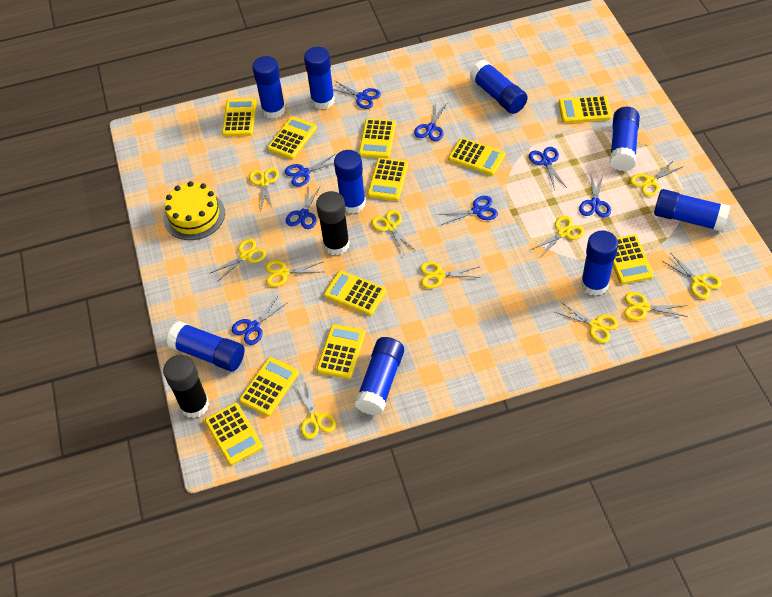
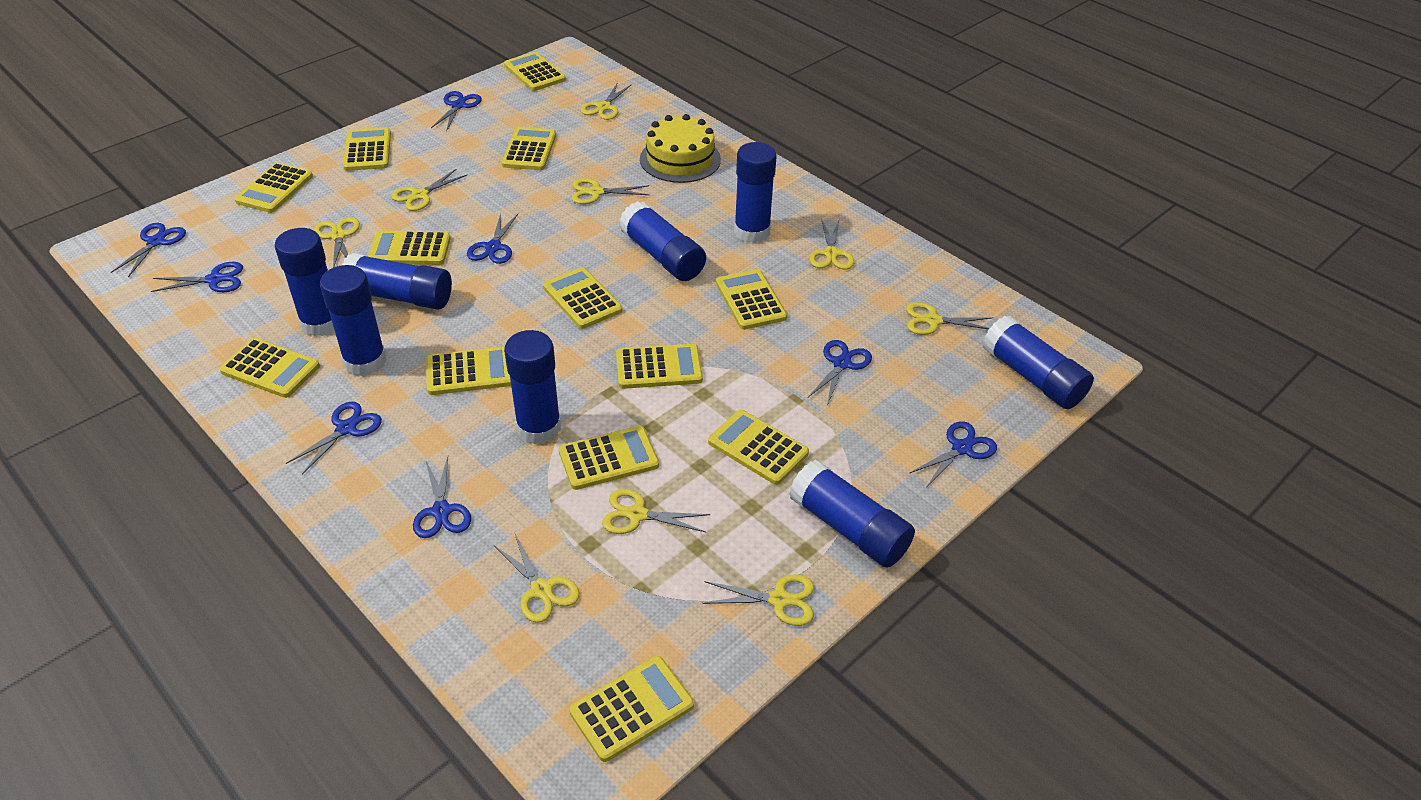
black glue stick: [163,355,209,418] [316,191,350,255] = 2 -> none = 0
blue glue stick: [167,321,245,371] [252,56,286,119] [304,47,335,109] [334,150,366,214] [354,337,404,415] [470,60,528,114] [581,230,618,296] [610,107,640,171] [654,189,730,232] = 9 -> [275,228,335,336] [320,265,386,376] [342,253,452,310] [504,330,561,444] [619,201,706,281] [734,142,776,243] [789,460,915,568] [983,316,1094,409] = 8
yellow calculator: [205,403,263,465] [222,99,257,136] [239,357,299,416] [267,117,317,159] [317,324,365,379] [324,271,386,316] [359,119,396,158] [367,158,408,201] [448,138,505,176] [559,96,612,123] [613,234,654,284] = 11 -> [220,338,320,398] [235,162,313,213] [343,127,391,171] [368,230,451,265] [426,346,511,395] [502,127,556,170] [504,52,566,91] [543,267,622,329] [559,426,659,490] [569,656,694,762] [616,344,703,389] [708,410,809,485] [716,269,787,330] = 13
yellow scissors: [209,239,267,282] [249,168,279,211] [265,260,323,287] [295,380,336,439] [371,210,416,256] [420,261,481,289] [530,216,585,258] [555,301,618,343] [624,292,688,320] [630,160,684,197] [662,254,722,299] = 11 -> [314,217,360,268] [391,169,467,211] [493,532,580,623] [572,178,649,204] [581,82,632,120] [602,489,710,534] [702,574,814,626] [809,219,854,270] [906,302,993,335] = 9

